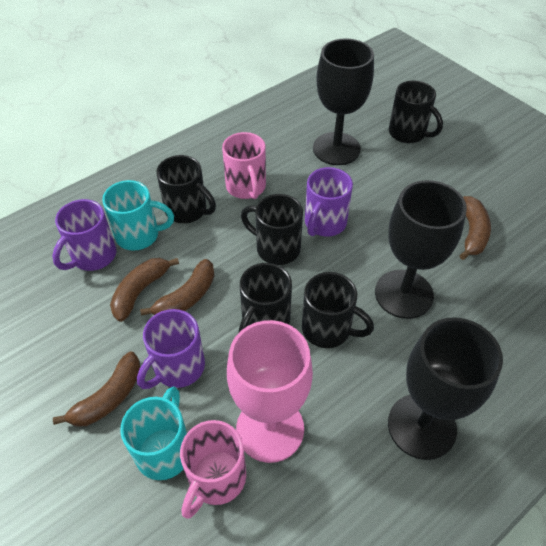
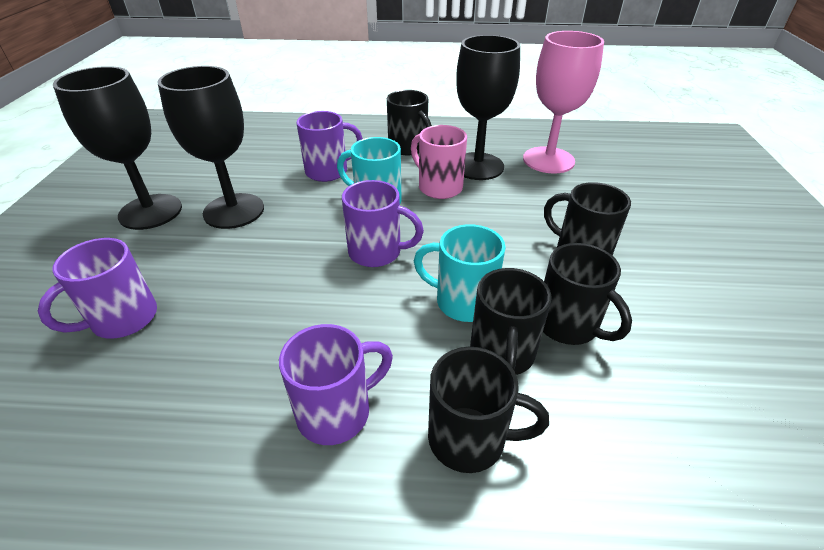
brown banana: [53,351,140,427] [110,258,179,322] [140,259,214,316] [459,196,491,260] = 4 -> none = 0
pink mug: [180,420,246,519] [222,132,266,199] = 2 -> [411,125,467,199] = 1
purple mug: [52,199,116,271] [137,309,205,389] [305,167,353,237] = 3 -> [38,238,157,339] [279,324,393,445] [296,111,363,182] [342,180,424,267] = 4

